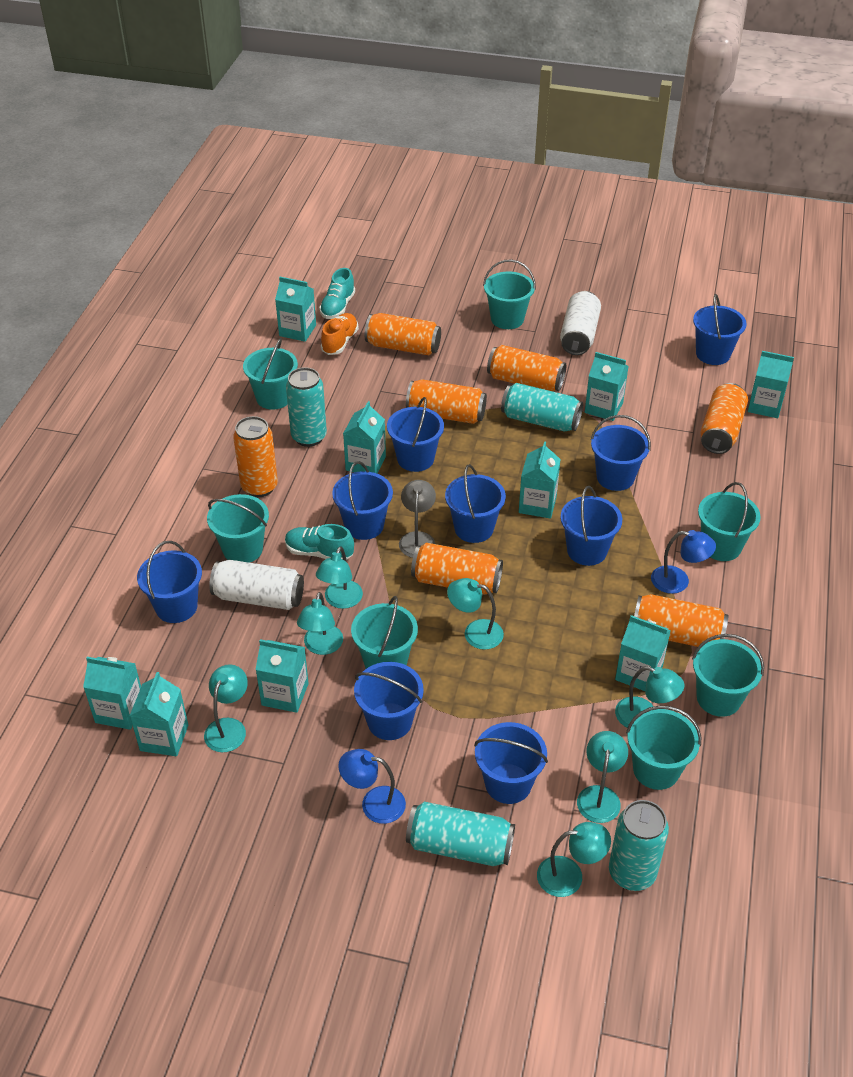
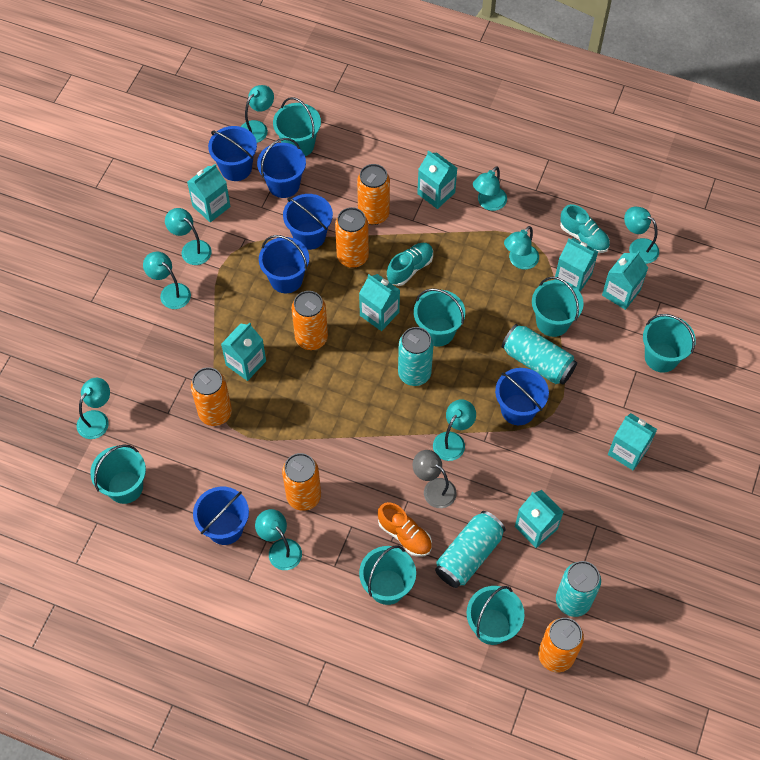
blue bucket: [137,541,202,623] [332,461,393,540] [354,662,424,740] [387,397,444,472] [445,464,506,543] [474,722,548,804] [560,486,622,566] [591,415,651,491] [693,294,747,365] = 9 -> [193,487,249,545] [208,126,257,181] [257,138,306,198] [259,235,309,293] [283,194,333,250] [495,368,549,425] = 6
blue lamp: [338,749,406,824] [651,530,716,594] = 2 -> none = 0
orange can: [233,416,278,497] [365,313,441,355] [406,379,487,424] [411,543,503,595] [487,345,566,391] [634,594,729,647] [700,383,748,454] = 7 -> [191,367,232,426] [282,453,321,511] [292,291,328,350] [335,207,369,268] [357,164,390,225] [538,618,584,672] = 6
turquoise carton: [83,657,141,730] [130,672,188,756] [256,639,309,713] [275,277,316,342] [343,401,386,473] [519,441,561,519] [585,352,629,421] [615,615,670,691] [748,351,794,418] = 9 -> [187,164,231,222] [221,323,266,381] [359,274,400,331] [417,150,457,209] [515,490,563,548] [554,238,599,291] [602,251,648,310] [608,413,657,470] = 8
turquoise lamp: [204,664,248,752] [297,592,343,655] [316,546,363,609] [447,578,504,650] [537,822,611,897] [577,731,628,823] [615,666,684,728] = 7 -> [77,378,110,439] [143,252,191,309] [165,208,212,265] [241,85,274,143] [255,509,302,570] [433,399,476,461] [473,166,507,211] [504,226,539,269] [624,207,659,264] = 9
white can: [209,560,304,610] [560,291,601,355] = 2 -> none = 0

